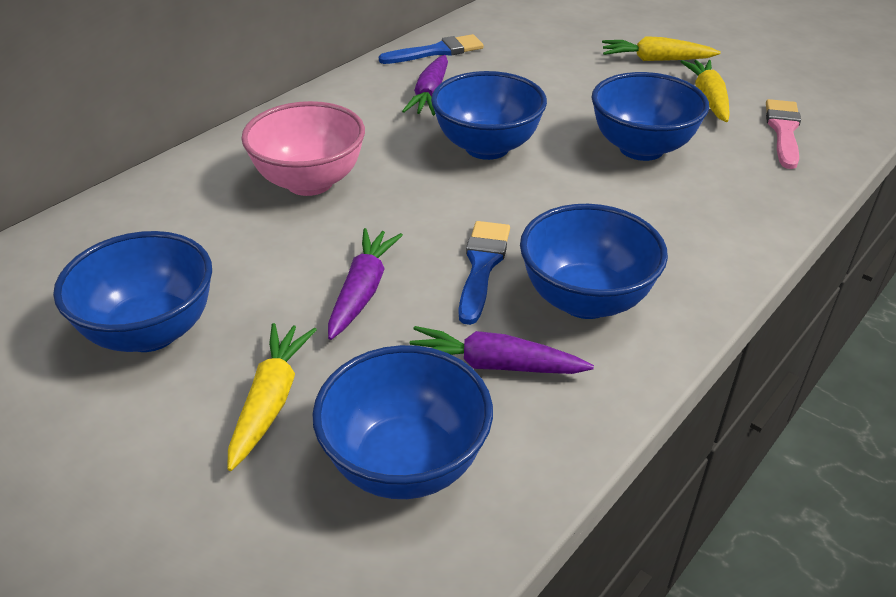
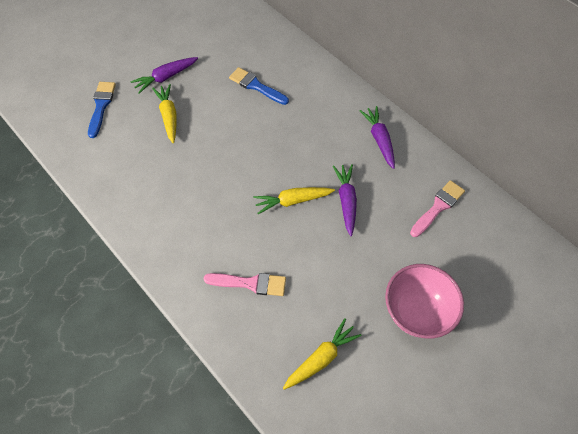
blue bowl: [53,231,212,352] [312,345,493,499] [431,71,547,160] [520,204,668,319] [592,72,709,161] = 5 -> none = 0
pink brush: [766,99,801,169] = 1 -> [204,273,286,296] [410,180,465,237] = 2

